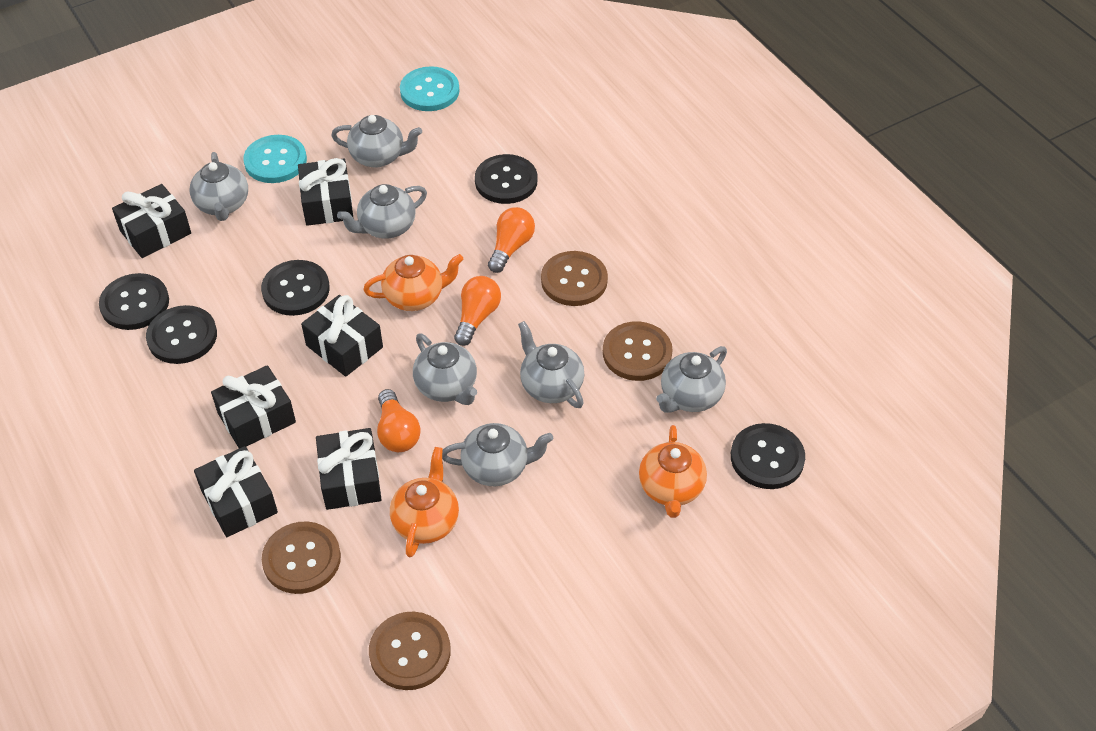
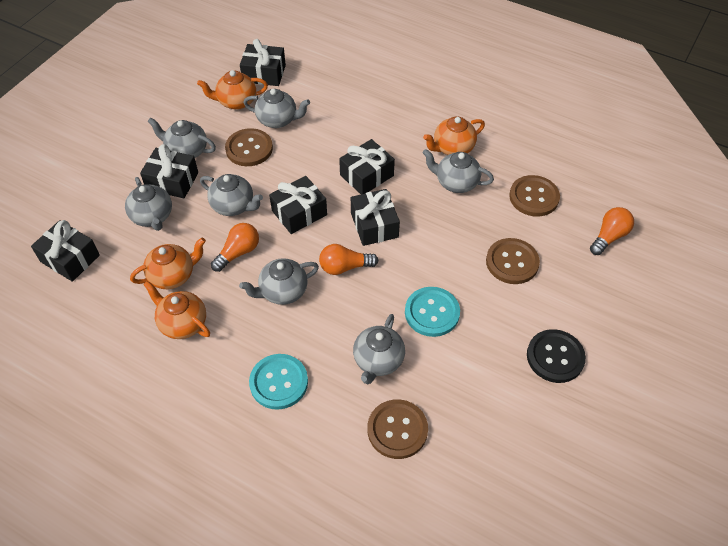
black button: [99,273,169,330] [146,305,217,364] [261,260,330,316] [475,154,537,204] [731,423,805,489] = 5 -> [527,329,586,383] = 1
orange teapot: [363,254,464,311] [390,447,459,557] [639,425,707,518] = 3 -> [130,237,206,289] [143,281,210,339] [197,70,268,110] [423,117,485,155] = 4

